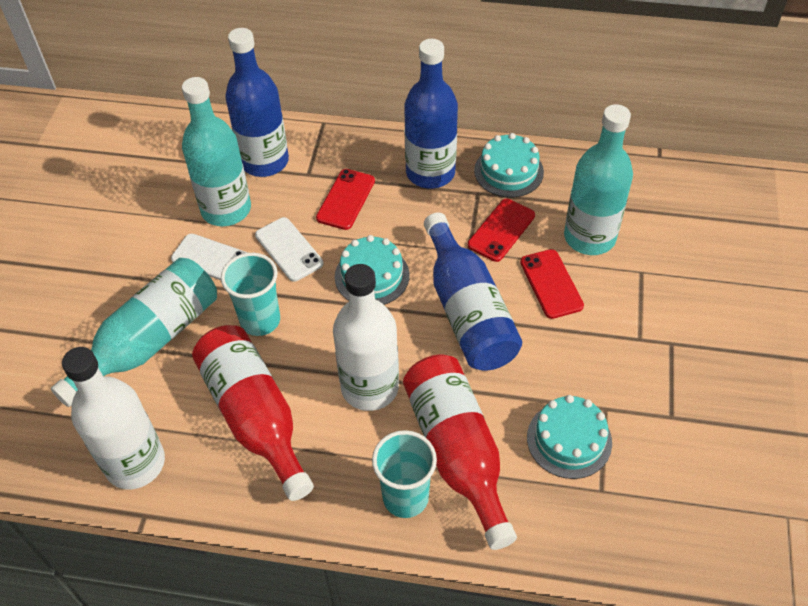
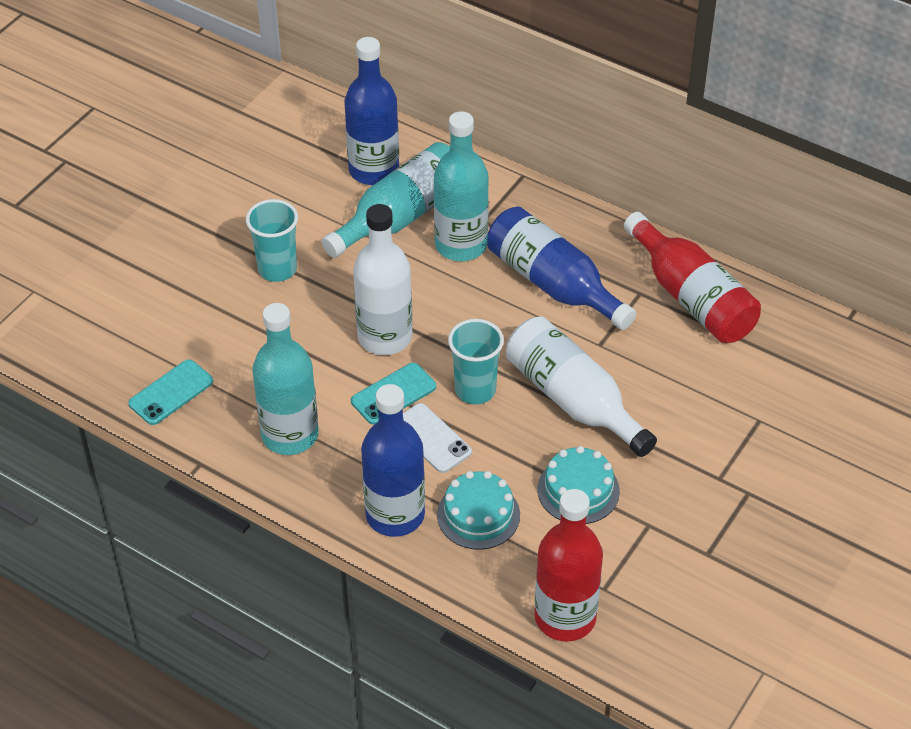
red phone: [316,169,375,230] [468,199,535,262] [520,249,584,319] = 3 -> none = 0
turquoise cake: [335,235,409,305] [474,133,544,198] [527,395,612,479] = 3 -> [437,471,520,550] [537,446,620,524] = 2
turquoise phone: none = 0 -> [128,359,213,425] [351,363,436,425] = 2
white phone: [171,233,248,280] [255,217,323,282] = 2 -> [403,403,472,473] = 1

